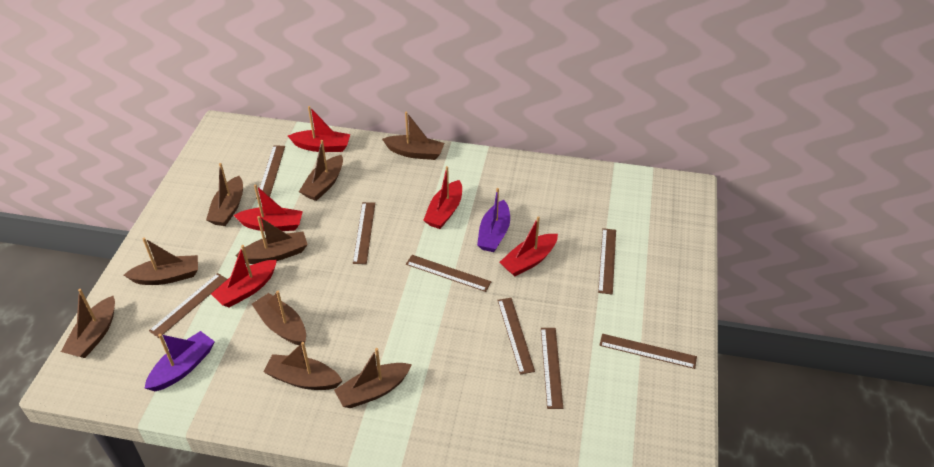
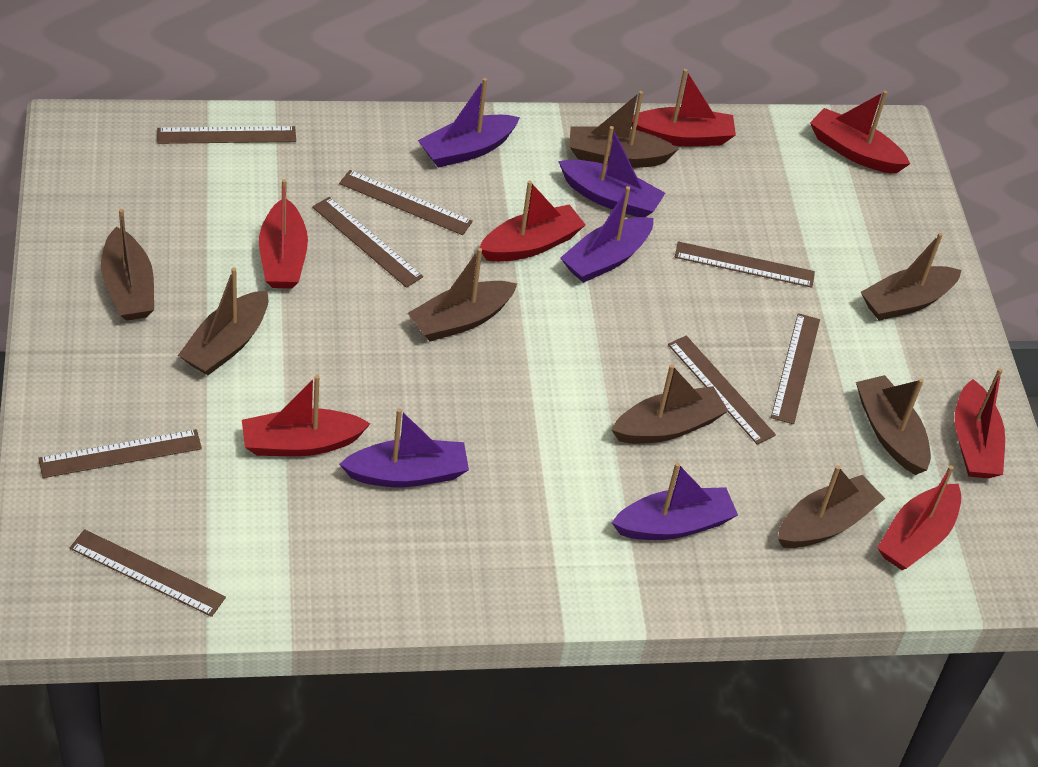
brown boat: [61,289,115,358] [124,238,198,285] [206,163,243,226] [235,216,308,264] [252,291,306,346] [263,342,342,390] [299,140,343,201] [334,348,412,408] [382,111,444,160] = 9 -> [101,209,154,321] [178,268,268,375] [408,248,517,341] [569,91,678,168] [612,364,728,444] [778,465,885,548] [856,375,931,475] [861,233,962,321] = 8
purple boat: [144,331,215,391] [477,188,510,252] = 2 -> [339,408,469,487] [418,78,520,168] [558,126,665,217] [560,186,654,283] [612,462,738,540] = 5
red boat: [211,245,277,307] [233,184,303,231] [288,106,350,152] [423,166,462,229] [500,216,558,276] = 5 -> [242,375,371,456] [259,179,308,288] [479,180,586,262] [631,69,736,146] [810,90,910,174] [877,465,961,570] [955,368,1005,478] = 7

